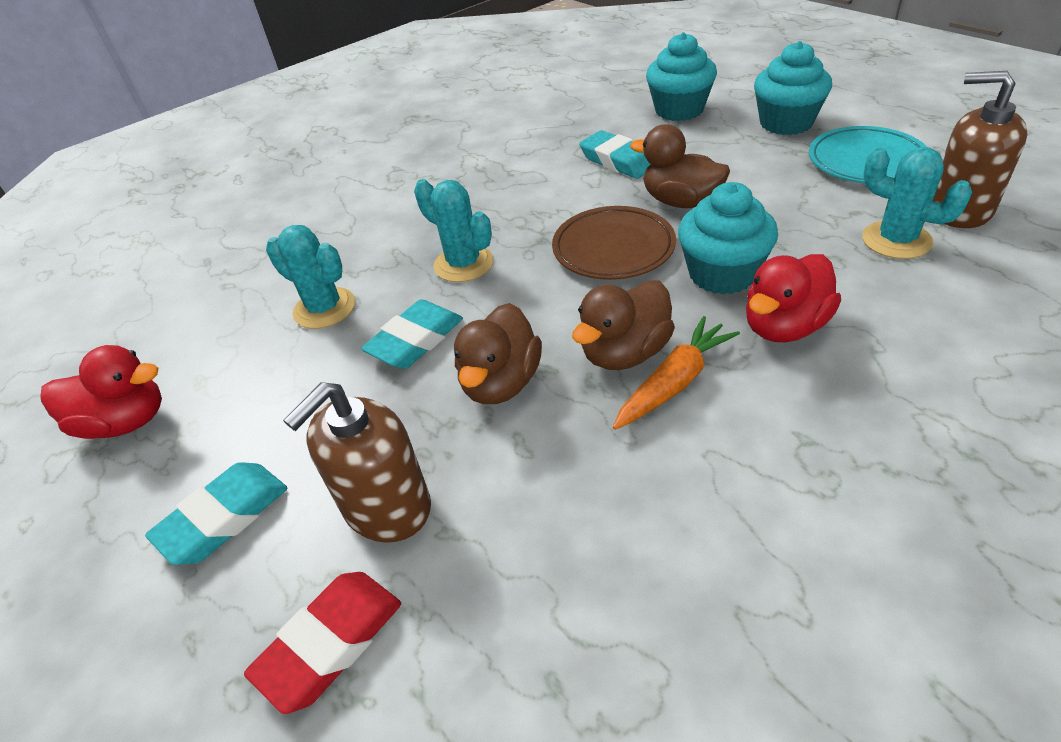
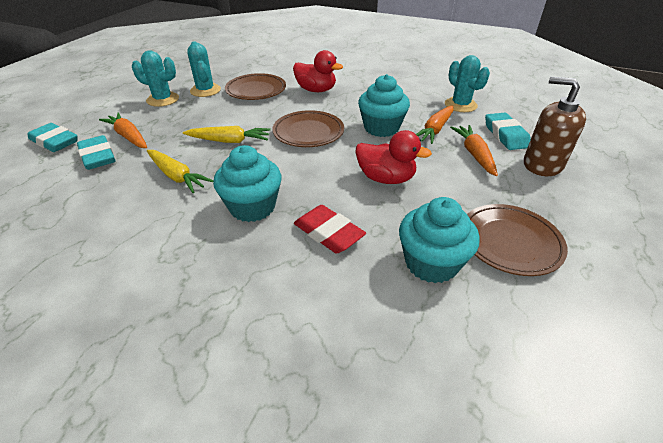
brown duck: [454,303,542,404] [572,280,675,370] [630,124,730,208] = 3 -> none = 0
brown plate: [552,206,676,280] = 1 -> [225,73,286,100] [272,110,344,147] [467,204,568,276] = 3
brown soap dispenser: [283,382,431,543] [933,71,1028,228] = 2 -> [524,77,586,176] = 1
orange carrot: [613,316,740,430] = 1 -> [99,113,147,148] [416,105,454,144] [450,125,498,176] = 3
turquoise plate: [809,126,927,183] = 1 -> none = 0
yellow carrot: none = 0 -> [147,150,213,193] [183,126,271,143] = 2

